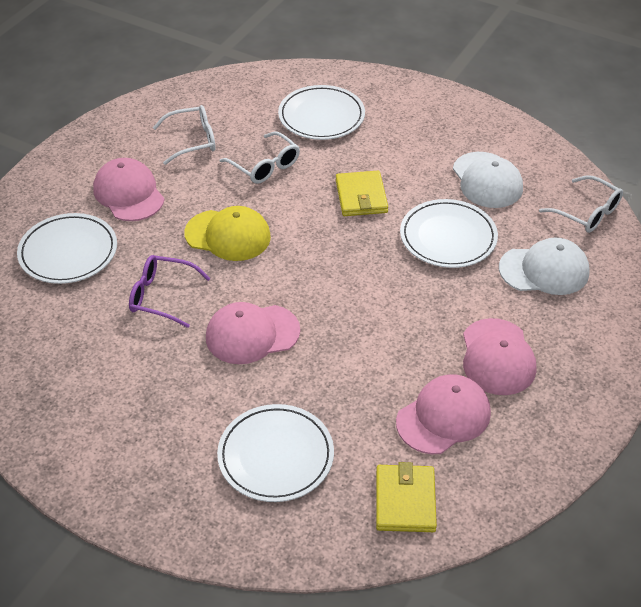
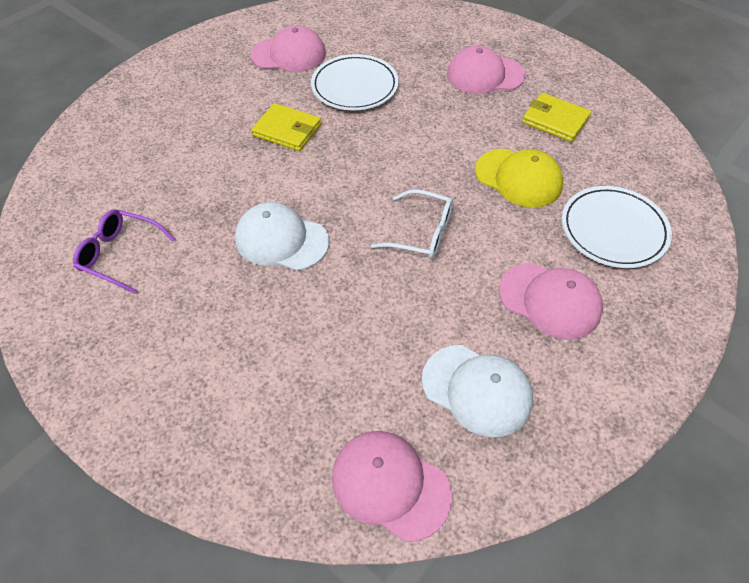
white glasses: [153,105,216,165] [220,131,300,184] [539,175,623,233] = 3 -> [371,189,453,259] = 1
white plate: [17,213,117,284] [217,404,334,502] [278,85,365,140] [400,199,498,268] = 4 -> [311,54,399,111] [562,186,672,268] = 2

